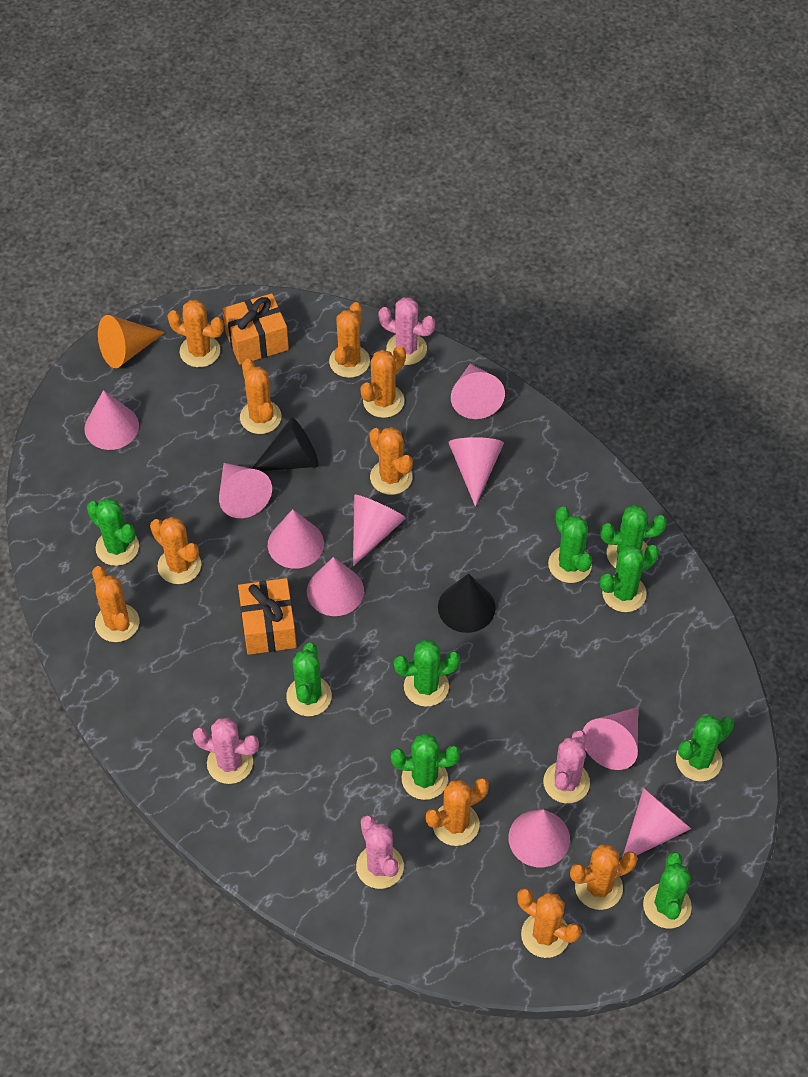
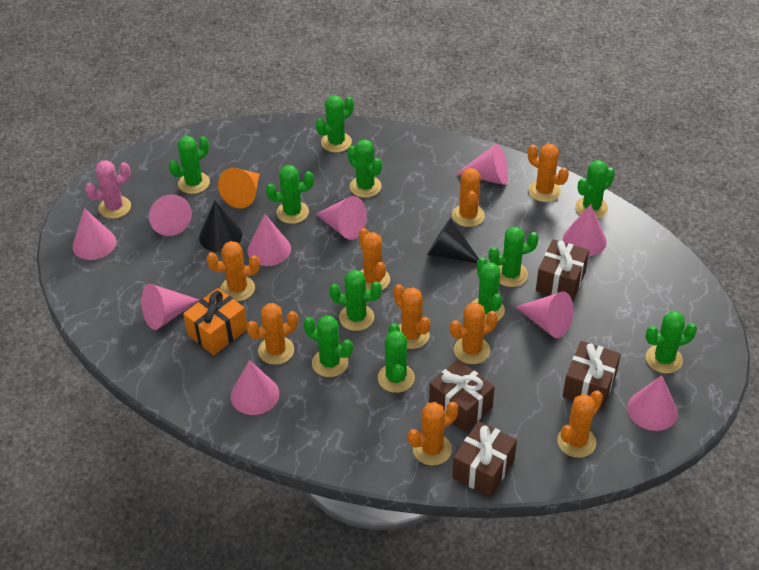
brown gift: none = 0 -> [429,359,495,432] [452,421,517,497] [536,239,589,302] [563,341,621,410] = 4
green cactus: [87,498,139,566] [286,643,332,716] [391,733,460,800] [394,640,460,707] [548,507,592,583] [600,505,667,568] [600,545,659,612] [643,852,692,928] [676,715,734,781] = 9 -> [169,136,210,194] [266,165,314,224] [304,315,353,377] [316,95,354,152] [329,270,382,331] [347,139,382,198] [378,323,415,393] [472,257,505,321] [488,227,539,287] [575,160,615,219] [645,311,697,374] = 11
orange cactus: [92,566,139,642] [150,517,201,584] [168,300,224,367] [240,359,282,434] [329,302,370,378] [360,346,406,418] [369,427,413,495] [426,778,489,846] [517,888,581,958] [570,844,638,910] = 10 -> [207,241,260,302] [247,303,298,365] [359,228,390,290] [393,284,431,349] [408,402,458,466] [450,302,498,364] [452,168,485,227] [528,143,569,202] [557,391,603,458] = 9
orange gift: [222,293,289,365] [238,578,297,655] = 2 -> [183,288,247,355] = 1
pink cactus: [193,718,259,784] [356,815,404,889] [378,297,435,365] [543,730,590,803] = 4 -> [85,160,131,219] = 1

